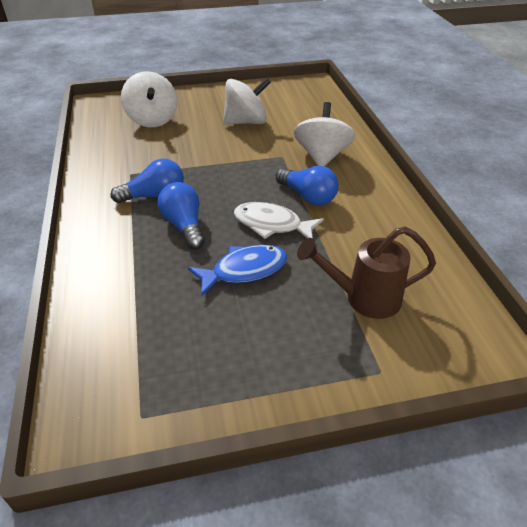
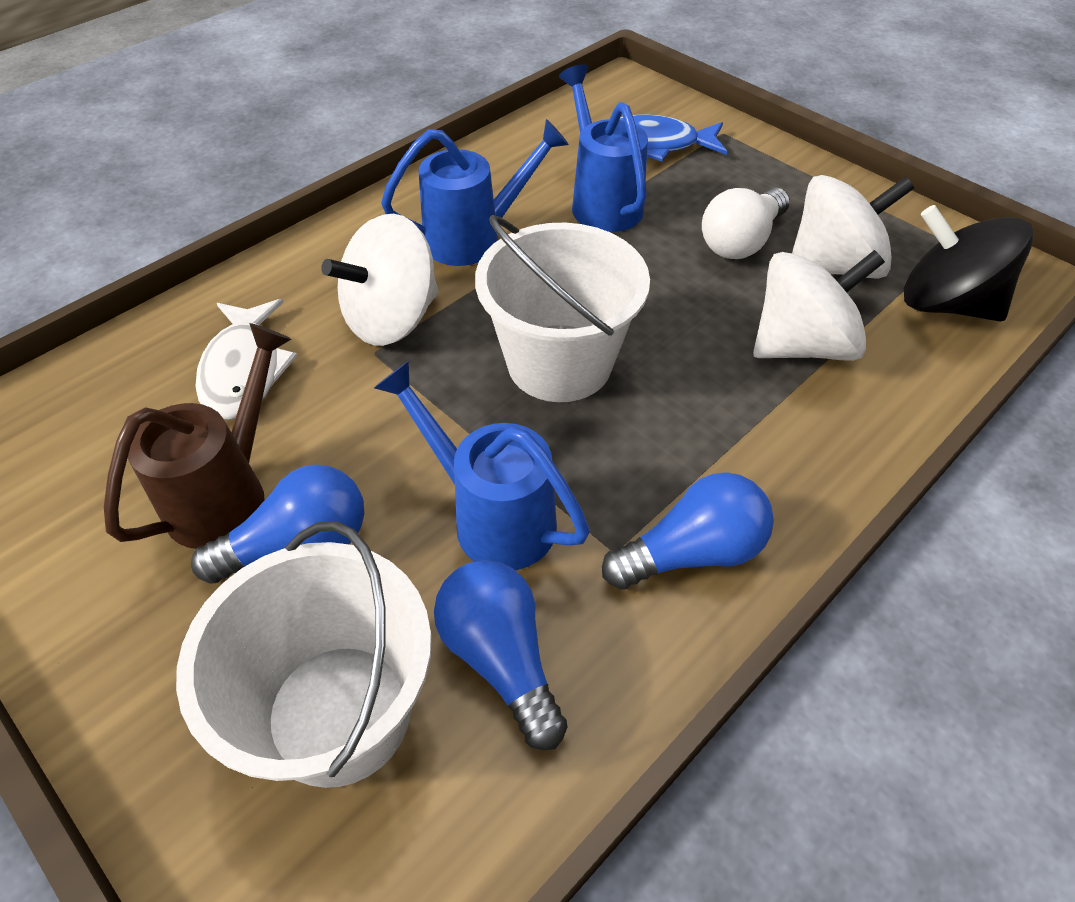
black spinning top: none = 0 -> [904,205,1034,321] = 1
blue watering can: none = 0 -> [374,361,590,570] [381,119,569,266] [559,64,648,232] = 3
white bucket: none = 0 -> [176,521,431,788] [475,215,650,402] = 2
white light bulb: none = 0 -> [702,188,790,259] = 1

